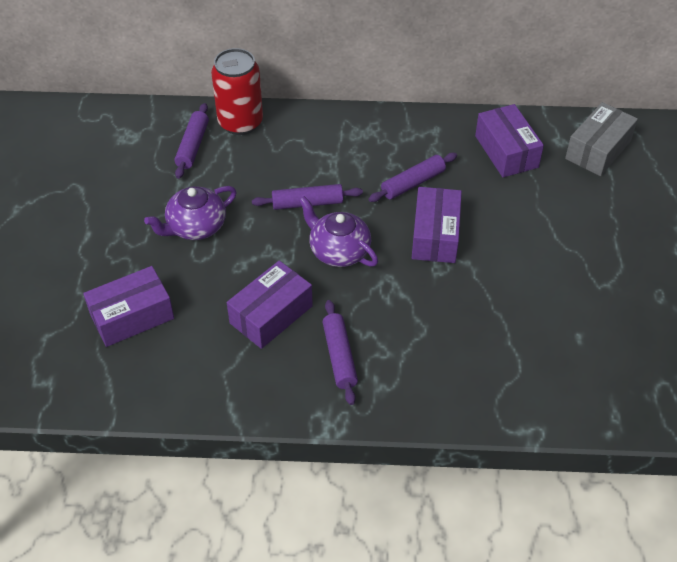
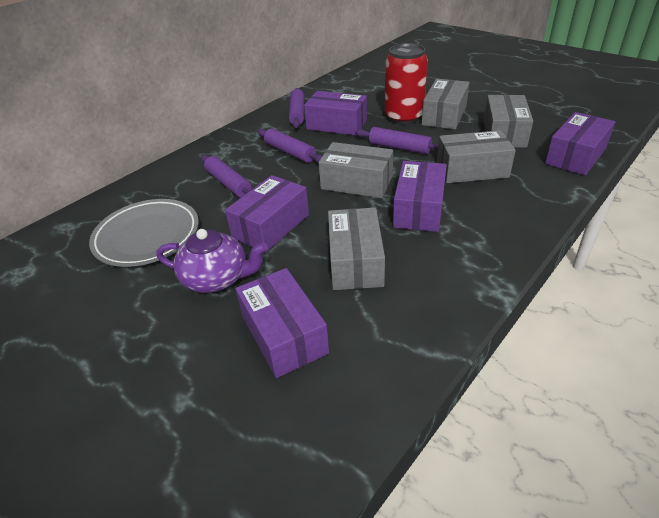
grey box: [565,102,638,176] = 1 -> [318,142,393,198] [328,208,385,290] [422,79,470,129] [437,130,516,183] [484,95,533,148] = 5
grey plate: none = 0 -> [89,199,199,267] = 1
purple box: [83,266,174,347] [227,261,313,349] [412,187,462,263] [475,104,544,177] = 4 -> [225,175,309,253] [235,268,329,378] [304,91,367,136] [393,161,447,232] [545,112,615,175] = 5
purple teapot: [144,186,237,240] [299,196,378,267] = 2 -> [157,229,268,293] = 1

